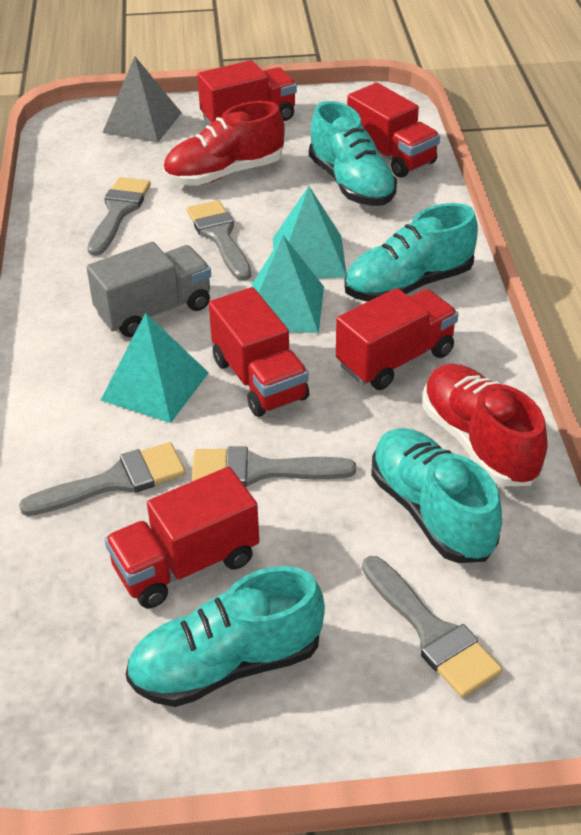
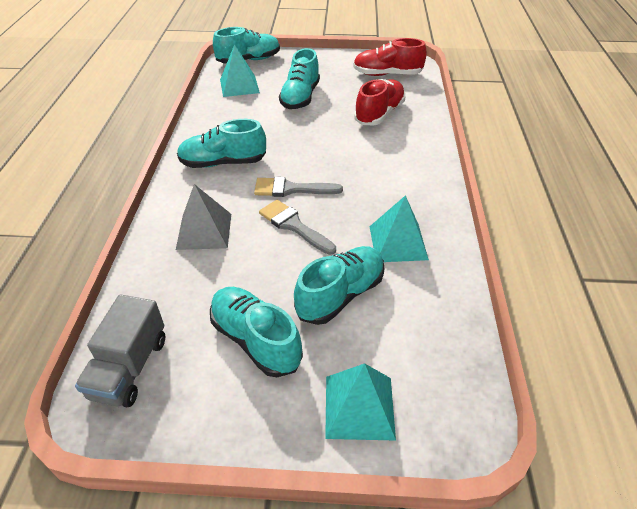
grey brush: [19,442,186,516] [88,177,151,256] [187,200,251,281] [191,446,356,487] [362,556,502,698] = 5 -> [254,177,343,197] [259,200,336,255] = 2
red truck: [105,467,259,608] [197,60,297,125] [209,287,309,417] [336,288,458,390] [347,83,440,178] = 5 -> none = 0
turquoise shoe: [126,566,325,707] [309,101,397,206] [344,203,478,302] [371,428,502,563] = 4 -> [177,119,266,168] [210,287,303,377] [213,27,280,64] [279,48,320,109] [294,246,384,325] = 5

